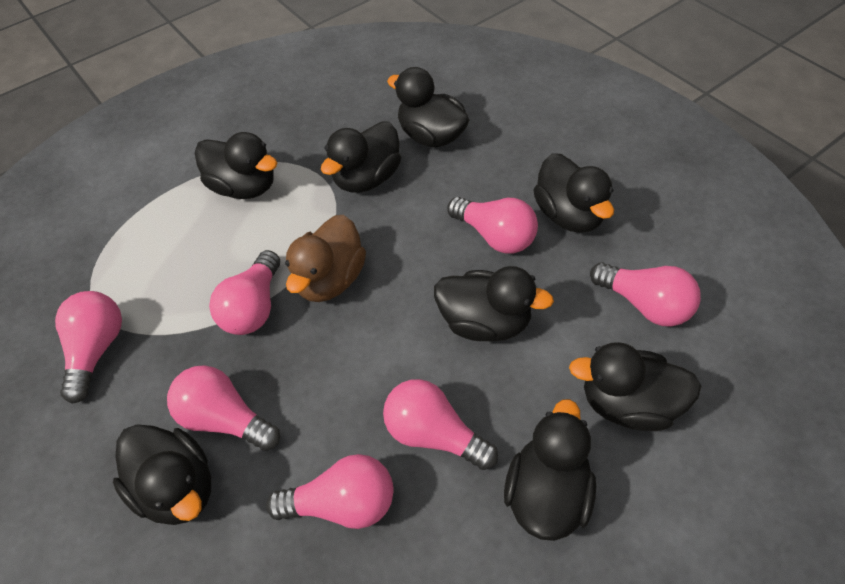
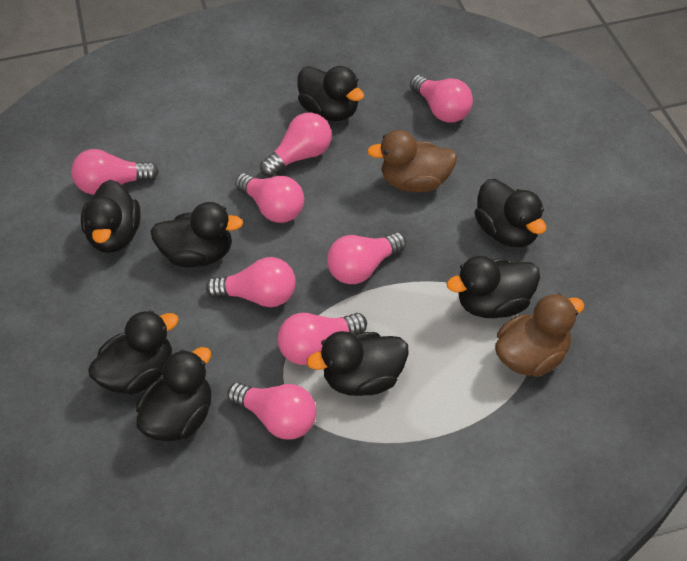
brown duck: [285,215,366,302] = 1 -> [367,130,457,193] [495,294,584,377] = 2
pink light bulb: [55,291,122,404] [167,365,280,451] [209,250,280,335] [266,454,394,529] [383,379,498,470] [447,197,538,254] [590,262,701,326] = 7 -> [71,149,159,195] [206,257,296,307] [227,382,316,440] [235,173,304,223] [260,113,331,177] [278,313,367,365] [327,232,406,284] [410,75,473,123] = 8

